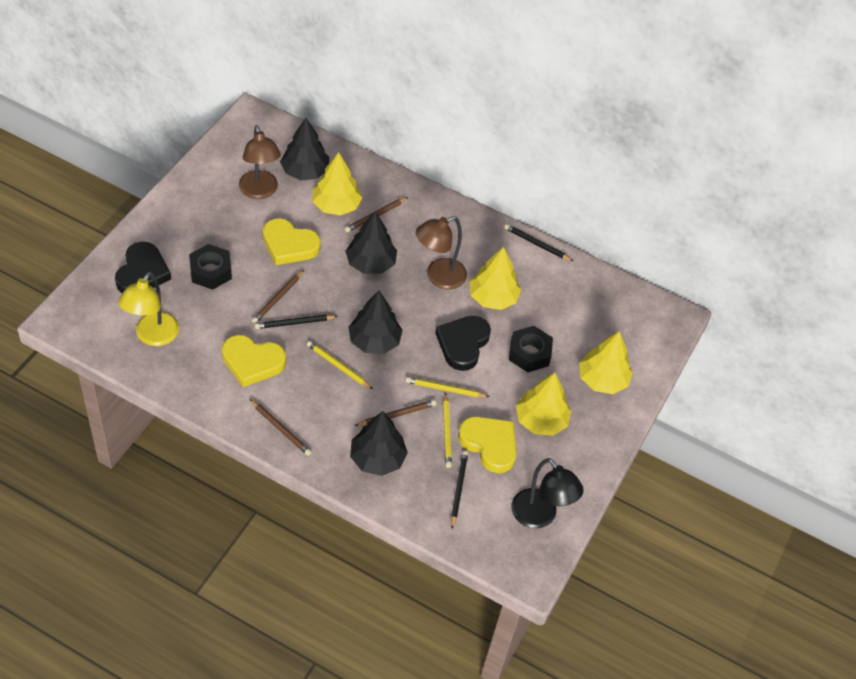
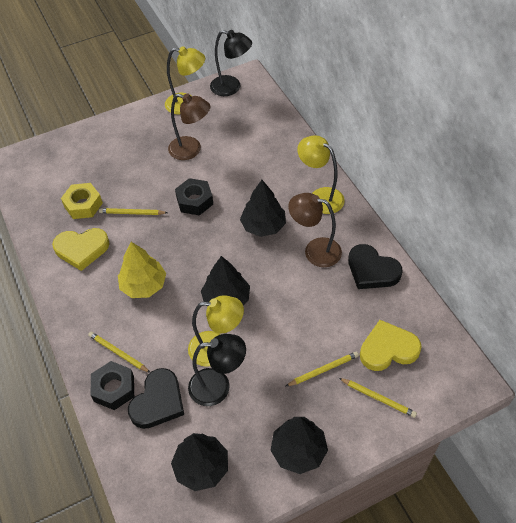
black lamp: [511,458,584,529] = 1 -> [188,334,246,406] [210,30,252,96] = 2
black pencil: [255,315,337,329] [451,451,468,529] [504,224,573,261] = 3 -> none = 0
brown pencil: [250,399,312,456] [252,270,304,324] [345,197,408,232] [355,400,436,426] = 4 -> none = 0
yellow heart: [222,335,286,387] [263,218,321,265] [458,416,517,473] = 3 -> [52,228,110,271] [360,320,422,371] = 2
yellow lamp: [118,272,179,346] = 1 -> [165,46,205,115] [188,295,244,367] [297,135,345,214] = 3
yellow nut: none = 0 -> [61,183,103,219] = 1
yellow pencil: [306,341,373,389] [406,377,490,397] [443,392,452,468] = 3 -> [88,332,151,373] [99,208,168,215] [286,351,359,386] [339,378,417,418] = 4
yellow tree: [312,152,362,216] [470,247,521,310] [516,373,571,436] [579,331,633,394] = 4 -> [118,242,166,298] = 1

